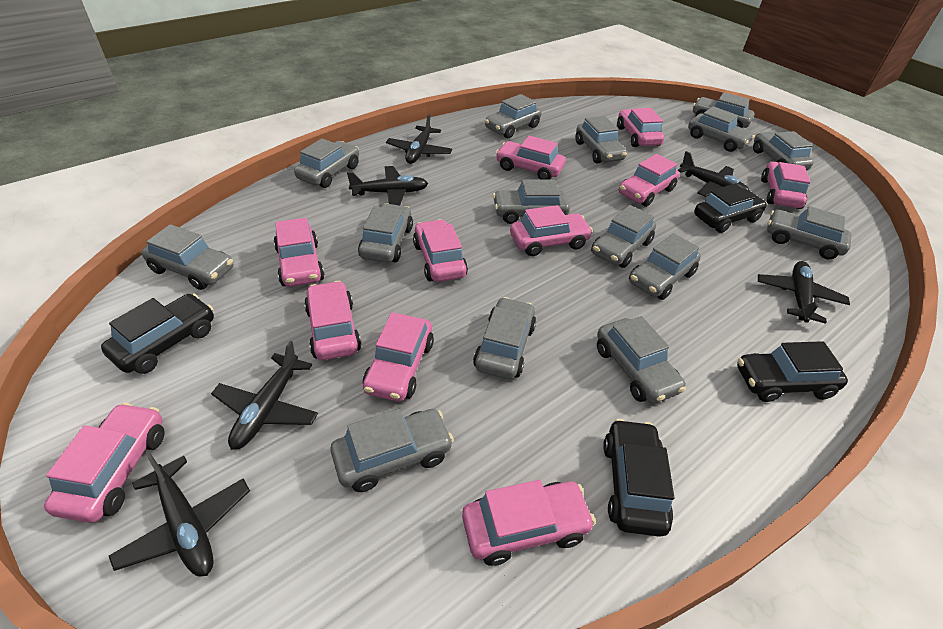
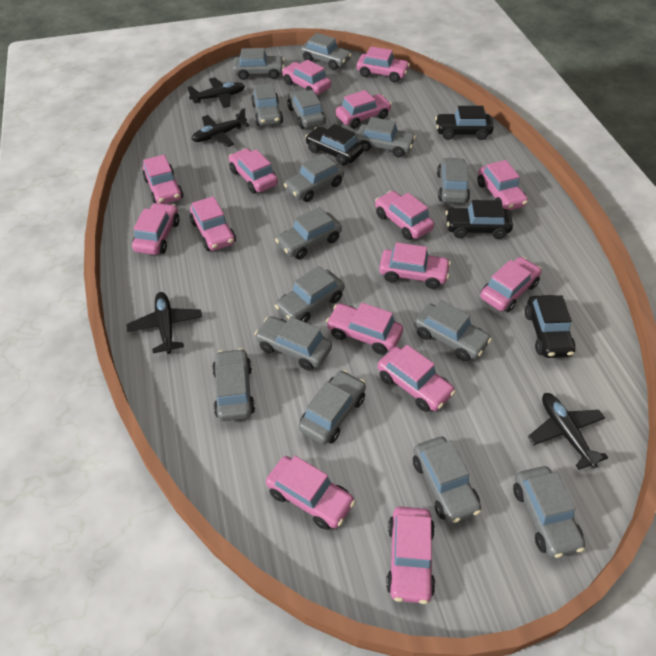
black plane: [109,451,250,577] [211,341,318,450] [347,166,428,205] [386,114,452,164] [678,151,750,197] [758,261,850,324] = 6 -> [127,292,202,354] [187,77,245,108] [192,108,250,147] [528,393,608,470] = 4
pink car: [44,403,164,523] [274,218,325,287] [304,281,361,360] [363,312,434,401] [413,219,468,282] [462,480,596,566] [496,136,566,179] [510,205,593,256] [617,108,664,147] [619,154,679,207] [761,162,810,209] = 11 -> [132,202,180,255] [142,155,183,204] [190,196,236,251] [229,148,278,194] [266,456,356,530] [282,60,331,95] [326,303,403,355] [336,90,392,129] [357,46,410,82] [375,191,434,240] [378,345,456,412] [379,242,451,289] [386,507,435,604] [477,160,528,210] [480,257,542,312] = 15

